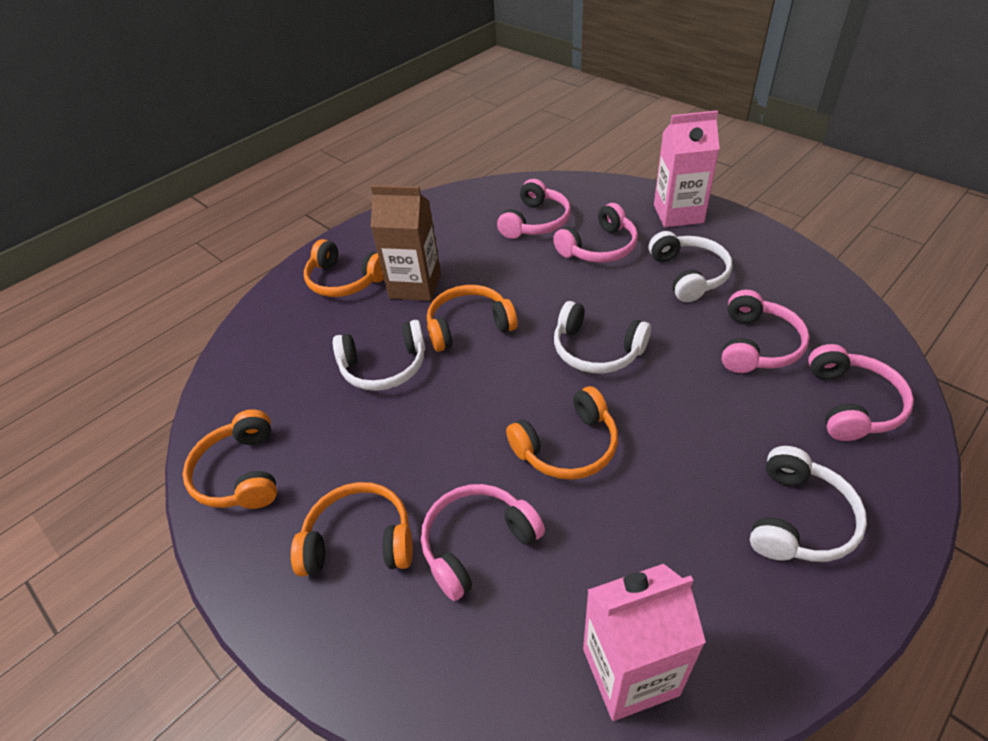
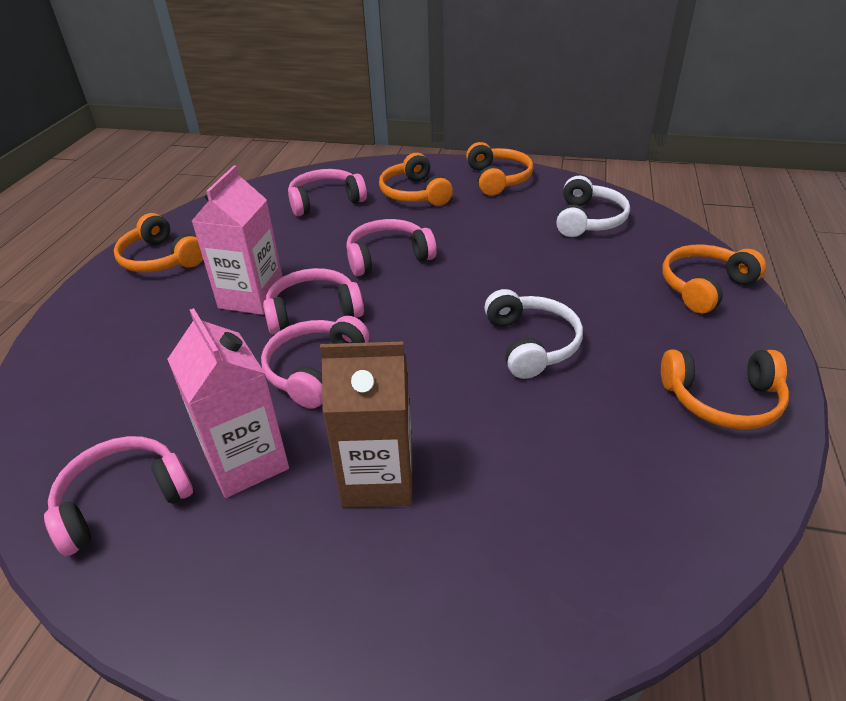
white headphones: [333,320,425,391] [554,301,651,373] [649,231,733,302] [750,446,867,562] = 4 -> [484,289,583,379] [556,176,630,237] = 2

